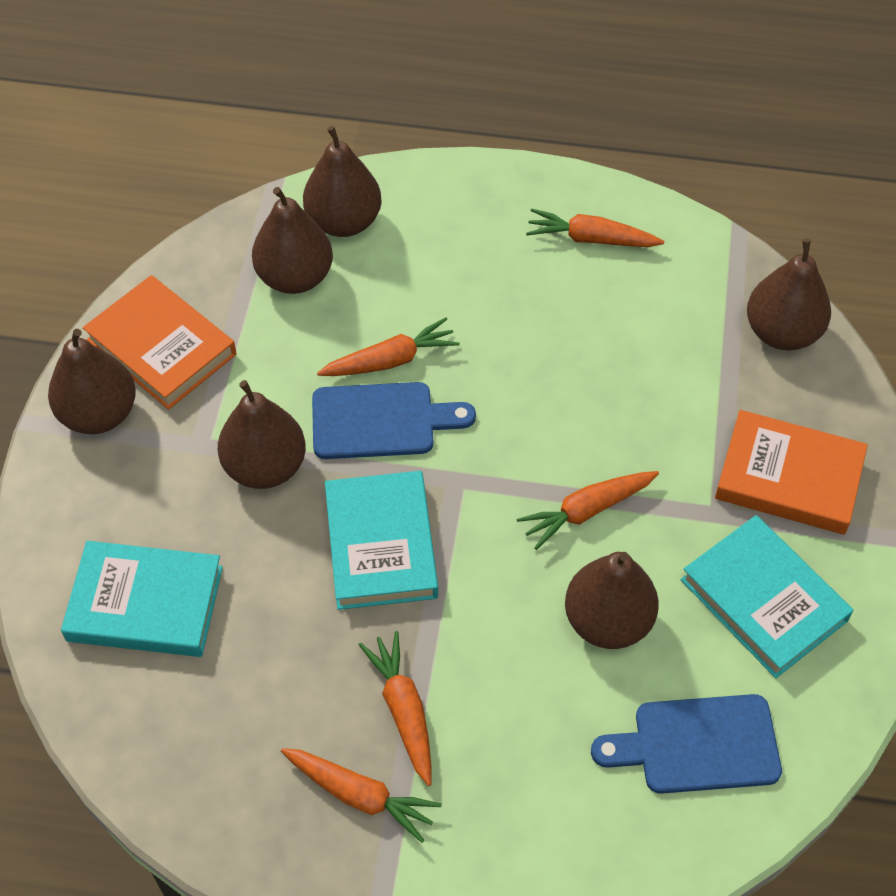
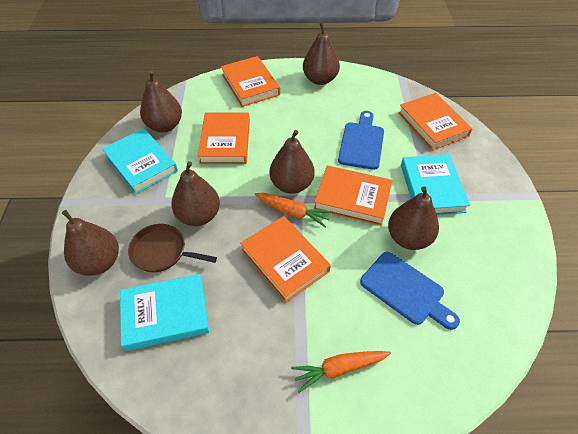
brown pan: none = 0 -> [128,224,217,272] = 1
orange book: [83,275,236,410] [715,410,868,535] = 2 -> [198,112,250,164] [221,56,280,107] [240,216,331,303] [314,165,392,226] [398,93,472,150] = 5
orange carrot: [281,748,442,843] [317,318,460,376] [359,631,432,786] [517,471,659,550] [526,208,664,247] = 5 -> [255,193,332,227] [291,351,391,393] = 2

